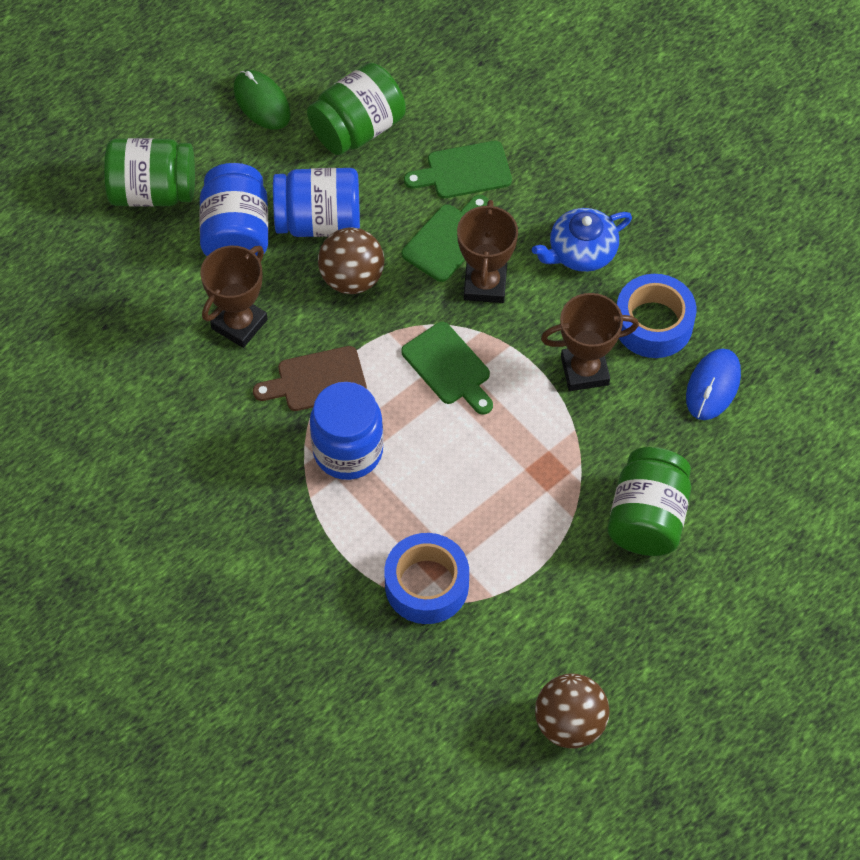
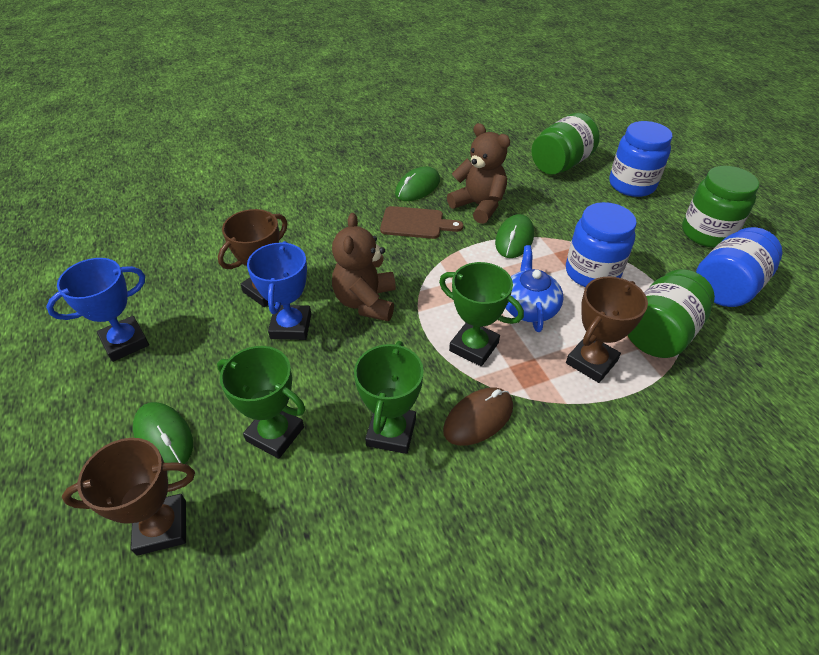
blue mouse: [686,349,741,420] = 1 -> none = 0
blue tape: [384,533,469,624] [617,274,697,358] = 2 -> none = 0
blue trophy: none = 0 -> [46,258,149,362] [247,241,311,340] = 2
brown ball: [318,227,384,294] [535,673,610,749] = 2 -> none = 0
brown mouse: none = 0 -> [443,387,513,446] = 1
brown teddy bear: none = 0 -> [332,213,396,321] [447,123,510,224] = 2
green cutting board: [401,322,493,415] [402,195,489,282] [404,141,512,198] = 3 -> none = 0
green mouse: [233,70,291,130] = 1 -> [133,402,193,464] [395,166,440,201] [495,214,534,258] = 3
green trophy: none = 0 -> [217,346,305,459] [354,341,424,454] [439,262,524,366] = 3

